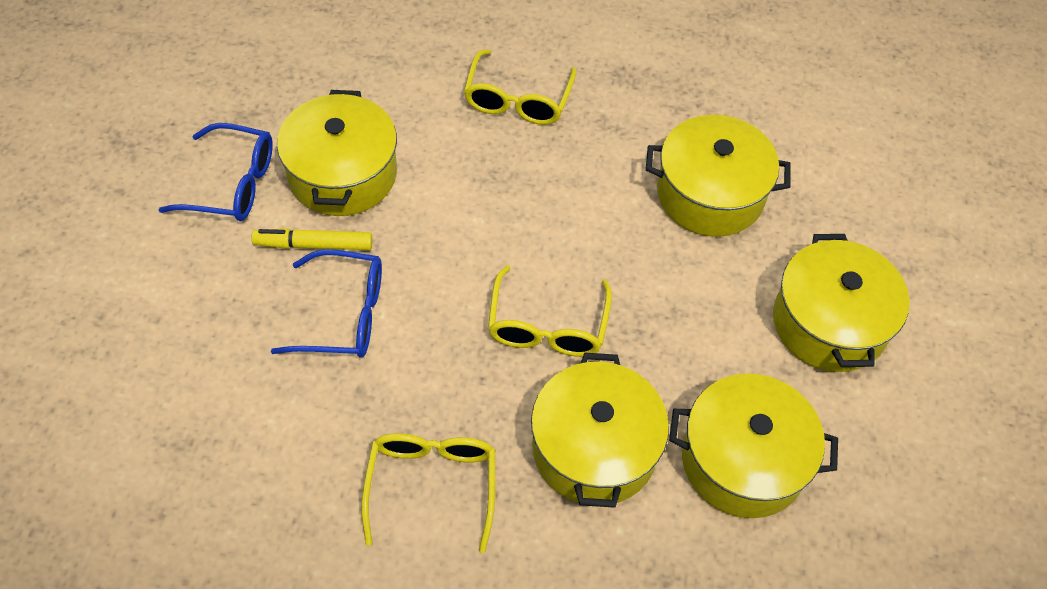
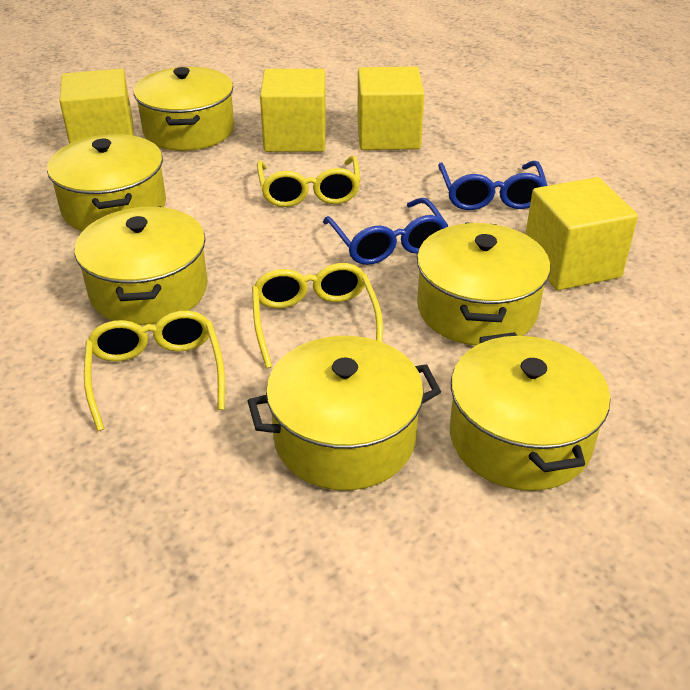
yellow cube: none = 0 -> [59,69,134,144] [260,69,326,152] [357,67,424,150] [525,177,638,290] = 4
yellow marker: [251,228,373,250] = 1 -> none = 0
yellow pot: [277,90,397,216] [531,353,669,508] [646,115,791,237] [669,373,838,518] [773,234,910,372] = 5 -> [47,134,166,231] [74,206,208,325] [134,67,234,151] [248,336,441,490] [417,222,550,346] [450,332,610,491] = 6

